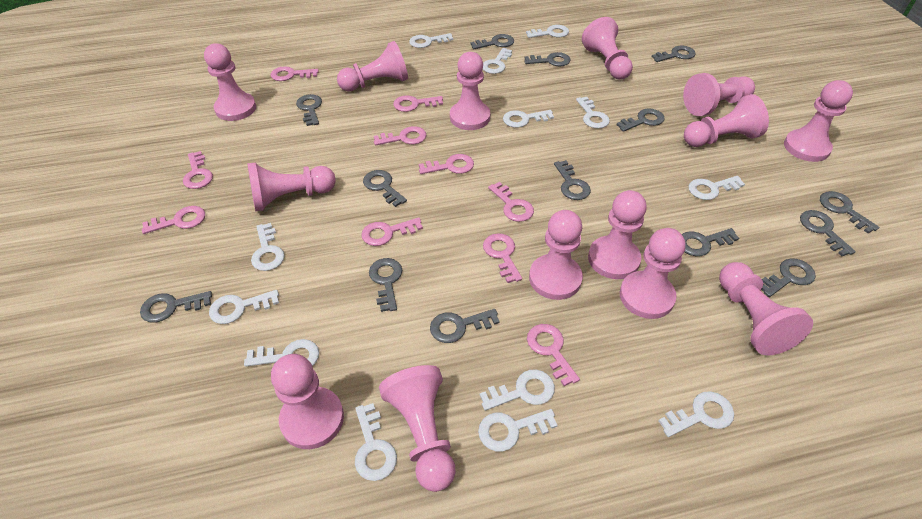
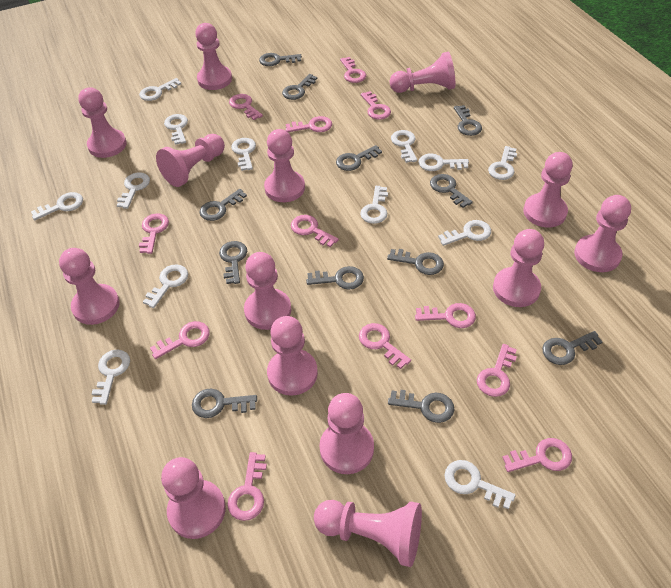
grey key: [140,291,212,323] [296,94,322,126] [363,170,407,207] [369,258,402,312] [430,309,500,343] [471,34,514,49] [524,52,571,66] [554,160,591,200] [616,108,665,132] [651,46,696,62] [682,228,739,256] [761,258,816,297] [800,210,856,256] [820,191,879,234] = 14 -> [192,389,257,418] [199,189,247,221] [219,241,247,284] [259,53,302,66] [282,74,317,100] [306,266,364,290] [336,145,382,171] [387,249,444,275] [388,390,454,423] [430,174,473,208] [454,105,482,136] [542,331,602,365] = 12
pink key: [142,206,205,234] [183,151,213,189] [271,66,319,81] [361,217,423,246] [374,126,427,145] [393,95,443,112] [419,154,474,174] [483,233,522,283] [488,182,534,222] [527,324,580,386] = 10 -> [139,213,169,254] [150,321,210,359] [227,452,267,521] [229,94,263,120] [286,116,332,132] [291,215,339,247] [340,57,366,83] [359,323,411,369] [361,91,391,120] [415,303,476,328] [477,344,517,397] [502,438,572,472] = 12

